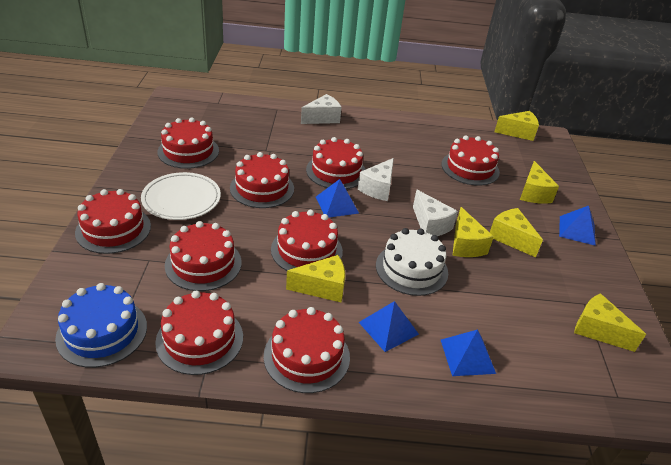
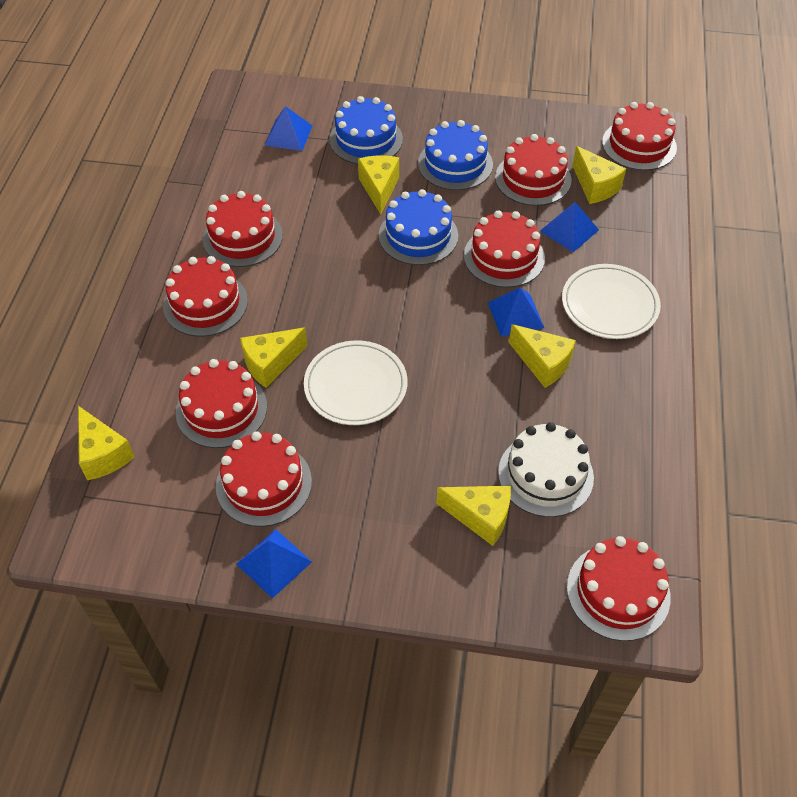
blue cake: [55,283,147,368] = 1 -> [329,96,403,164] [379,189,458,265] [418,120,493,190] = 3
red cake: [75,189,151,254] [155,291,243,375] [158,118,219,169] [165,221,242,291] [230,152,294,208] [264,307,350,393] [271,210,343,271] [306,137,366,189] [441,135,500,186] = 9 -> [163,256,248,337] [176,359,267,448] [203,191,283,267] [216,431,312,527] [464,211,545,288] [495,134,571,206] [567,536,671,641] [602,102,677,171] = 8
white cheese: [301,94,342,124] [358,158,394,201] [413,190,458,236] = 3 -> none = 0
white plate: [141,172,221,220] = 1 -> [304,340,407,425] [562,264,661,339] = 2

